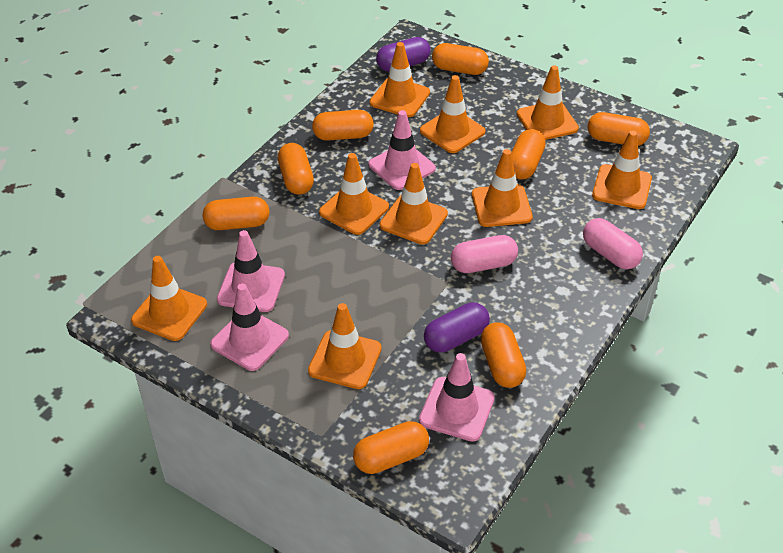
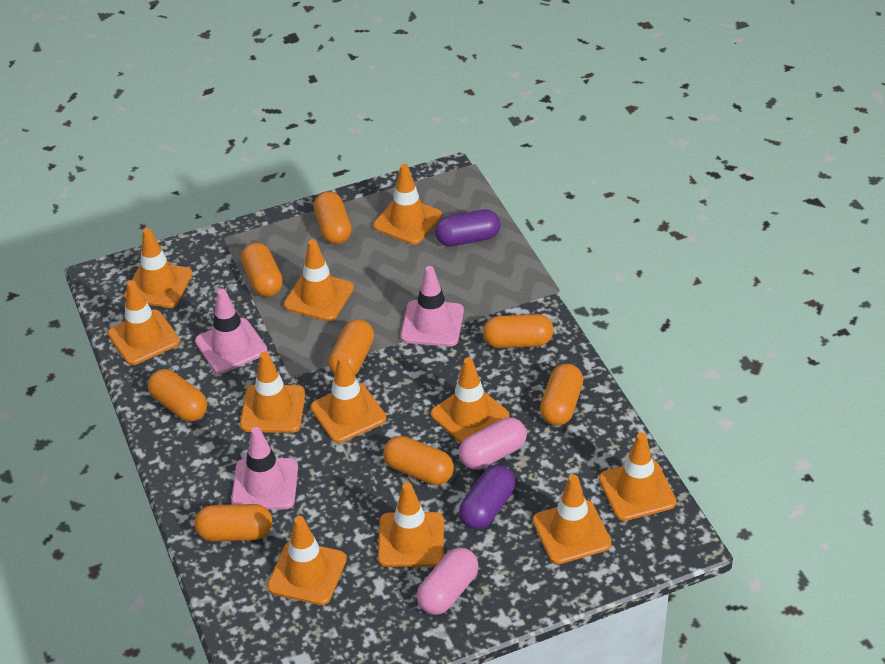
orange traffic cone: [131,256,207,341] [308,303,382,389] [319,153,389,235] [370,42,430,117] [380,163,448,244] [420,75,485,153] [472,149,533,227] [517,65,579,140] [592,130,652,209] = 9 -> [108,280,180,365] [124,228,192,308] [240,352,305,433] [267,516,347,605] [284,239,354,321] [311,355,386,443] [373,164,442,245] [378,482,444,567] [431,357,509,443] [533,474,611,564] [599,433,676,521] = 11
pink traffic cone: [210,283,289,371] [217,230,285,312] [368,110,436,190] [419,353,495,442] = 4 -> [195,289,267,374] [231,427,298,510] [401,266,464,347] = 3

